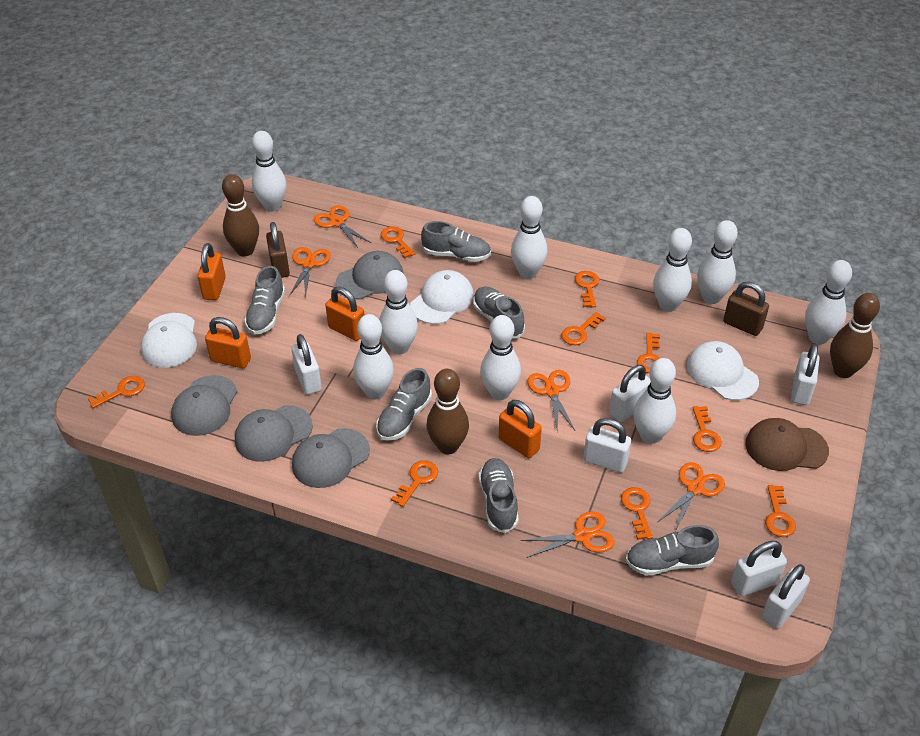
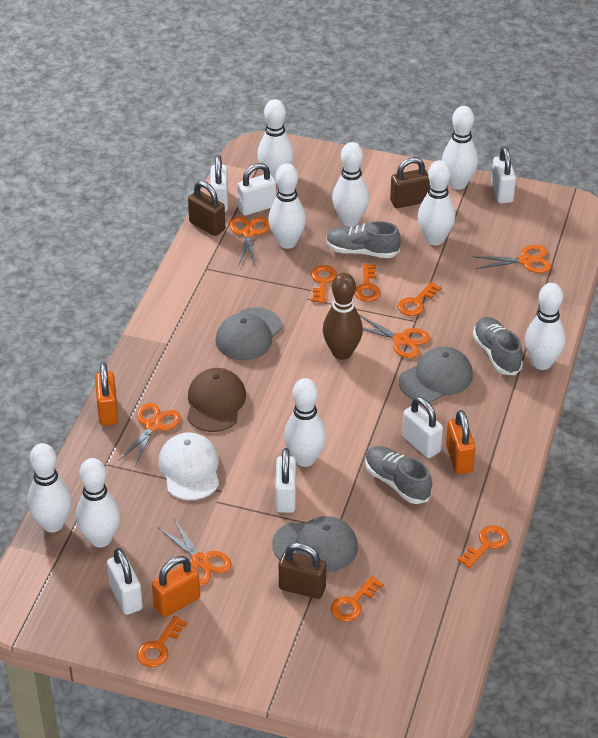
brown bowling pin: [222,174,259,256] [426,369,469,454] [830,293,880,378] = 3 -> [323,273,363,360] = 1
brown padlock: [266,222,290,278] [723,282,769,336] = 2 -> [188,181,225,236] [279,543,326,599] [390,157,430,208] = 3
grey cap: [171,375,237,436] [235,405,313,462] [292,428,370,488] [336,251,404,300] = 4 -> [216,307,282,360] [272,516,358,572] [399,346,473,403] = 3
grey shoe: [244,266,285,335] [376,368,432,441] [421,221,491,262] [473,286,525,339] [478,458,519,533] [626,525,719,575] = 6 -> [326,221,401,258] [365,446,432,504] [473,317,523,375] = 3
orange key: [88,376,145,408] [380,226,415,258] [391,460,438,507] [561,312,606,345] [575,271,599,307] [621,487,653,540] [637,333,660,373] [692,406,722,452] [765,485,796,537] = 9 -> [137,616,187,667] [311,265,337,303] [331,576,384,622] [355,264,381,302] [398,282,441,316] [458,525,509,568] = 6
orange padlock: [198,243,226,300] [205,317,251,368] [325,287,364,341] [499,400,542,458] = 4 -> [95,363,118,426] [152,556,200,617] [446,410,476,474] = 3
white cap: [141,313,197,368] [410,270,474,324] [687,341,759,400] = 3 -> [158,432,219,500] = 1

